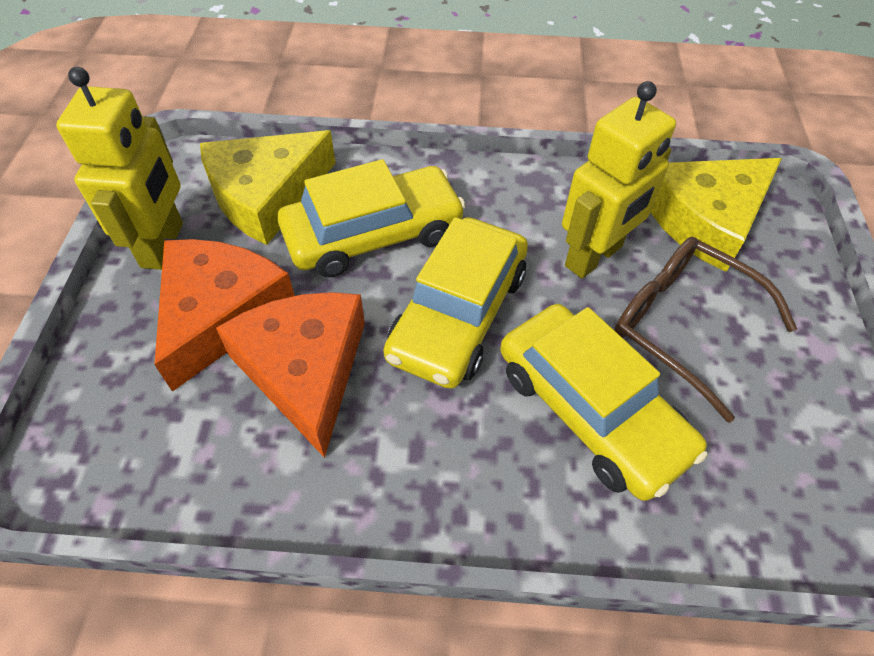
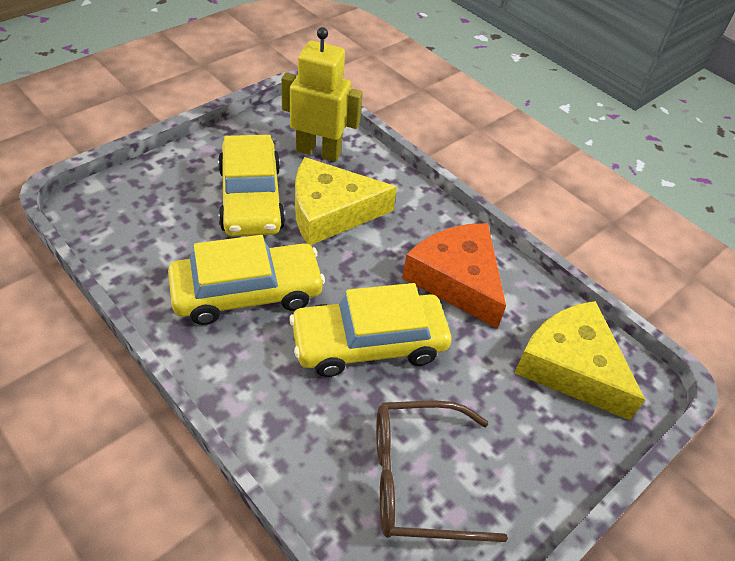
orange cheese: [154,239,294,392] [216,292,365,458] = 2 -> [402,223,506,329] = 1
yellow robot: [56,67,183,270] [562,81,676,278] = 2 -> [281,27,363,162] = 1

